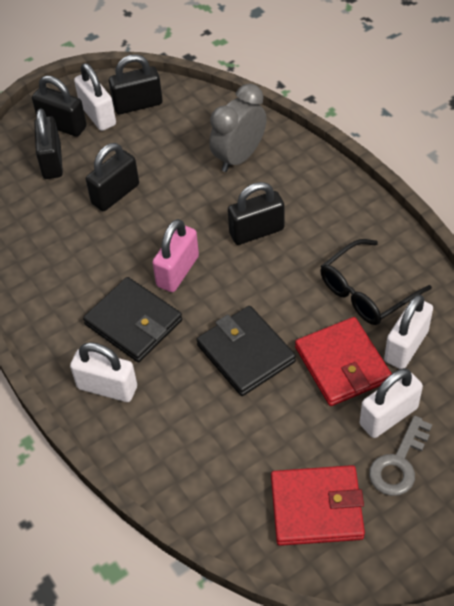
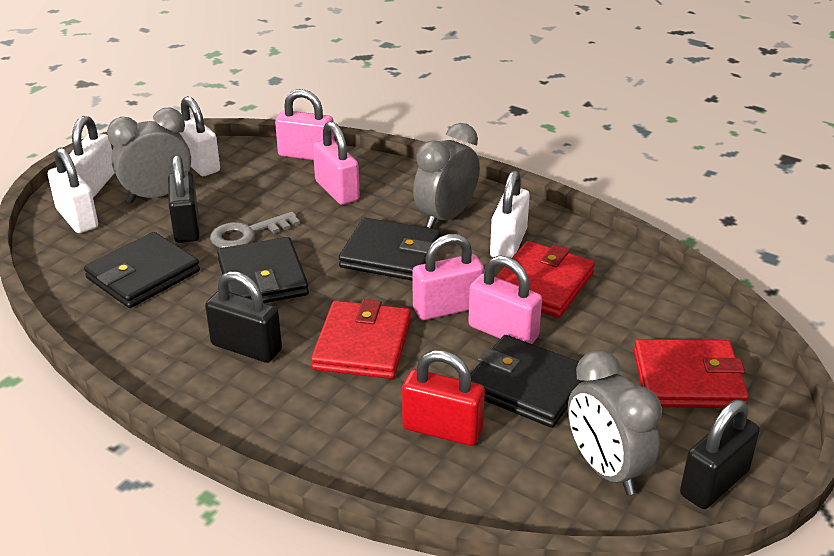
black glasses: [321,239,432,325] = 1 -> none = 0
black padlock: [32,75,87,137] [34,108,63,179] [86,143,139,211] [109,54,162,114] [228,182,284,245] = 5 -> [168,155,200,243] [205,271,282,363] [680,400,760,509] = 3
black wallet: [83,277,182,362] [196,306,296,396] = 2 -> [84,232,200,308] [217,237,309,303] [339,218,441,281] [470,335,584,428] = 4
grey clock: [209,84,267,172] = 1 -> [107,108,191,203] [413,123,480,229] [568,350,662,495] = 3
pink padlock: [152,219,199,292] = 1 -> [275,89,334,160] [313,121,360,205] [413,234,484,320] [468,255,542,344] = 4
red padlock: none = 0 -> [402,350,485,446] = 1
red wallet: [271,465,365,546] [295,317,392,406] = 2 -> [311,299,411,379] [496,241,595,318] [633,339,748,408] = 3

